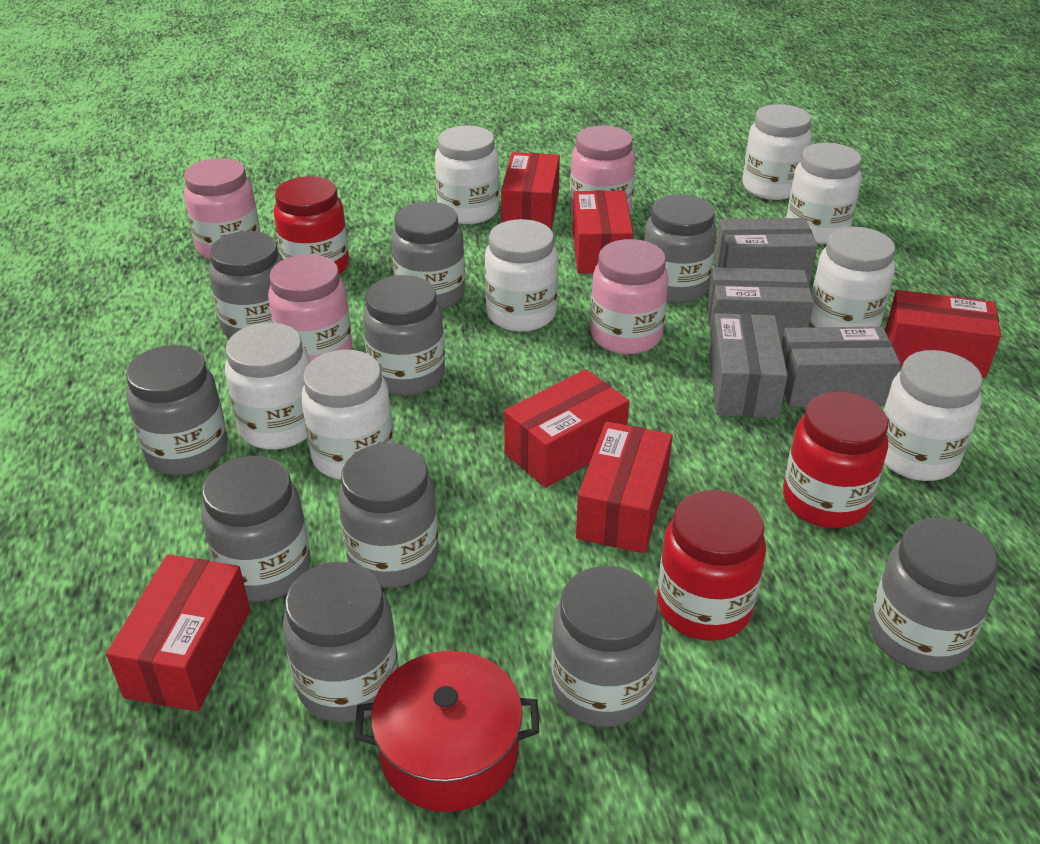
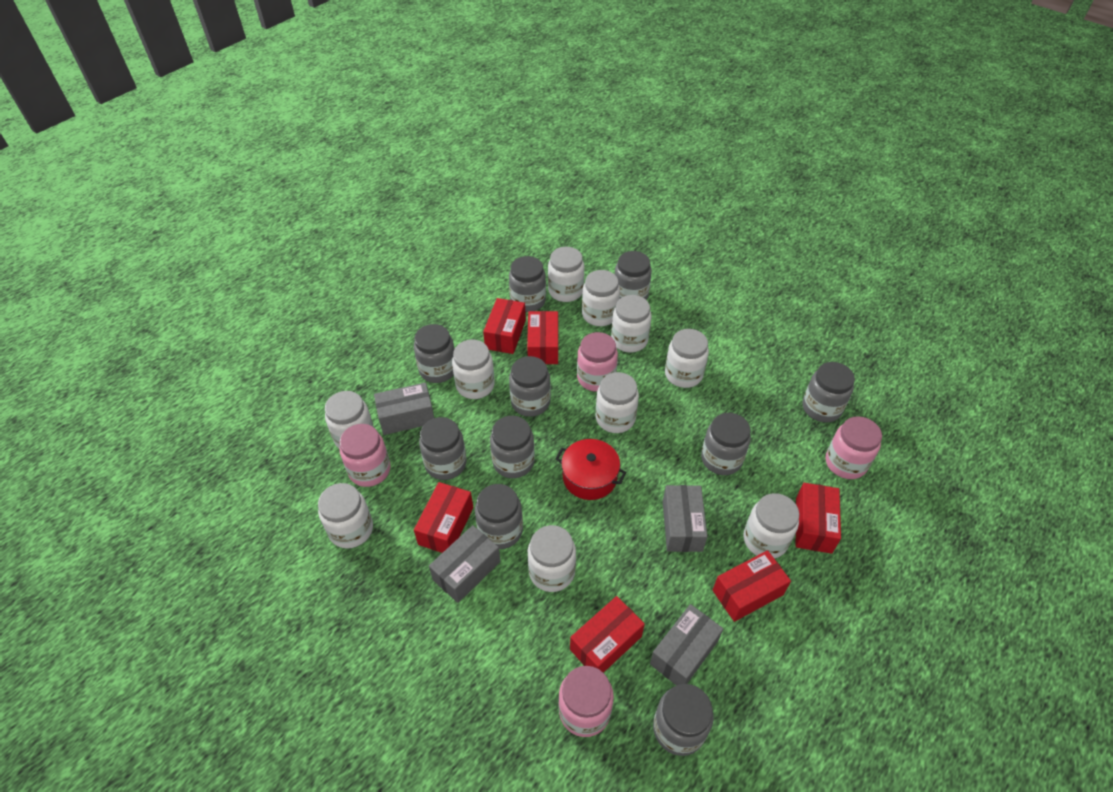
red jar: [274,176,349,275] [657,490,766,641] [783,392,888,528] = 3 -> none = 0
white jar: [225,323,310,450] [301,350,394,480] [435,125,499,224] [485,219,558,332] [742,104,812,200] [786,143,862,244] [810,227,895,327] [884,350,983,481] = 8 -> [318,483,373,548] [325,391,374,449] [452,340,495,399] [528,525,576,592] [548,247,584,302] [582,270,620,326] [596,372,639,433] [611,295,651,353] [665,329,709,388] [744,493,799,558] = 10

